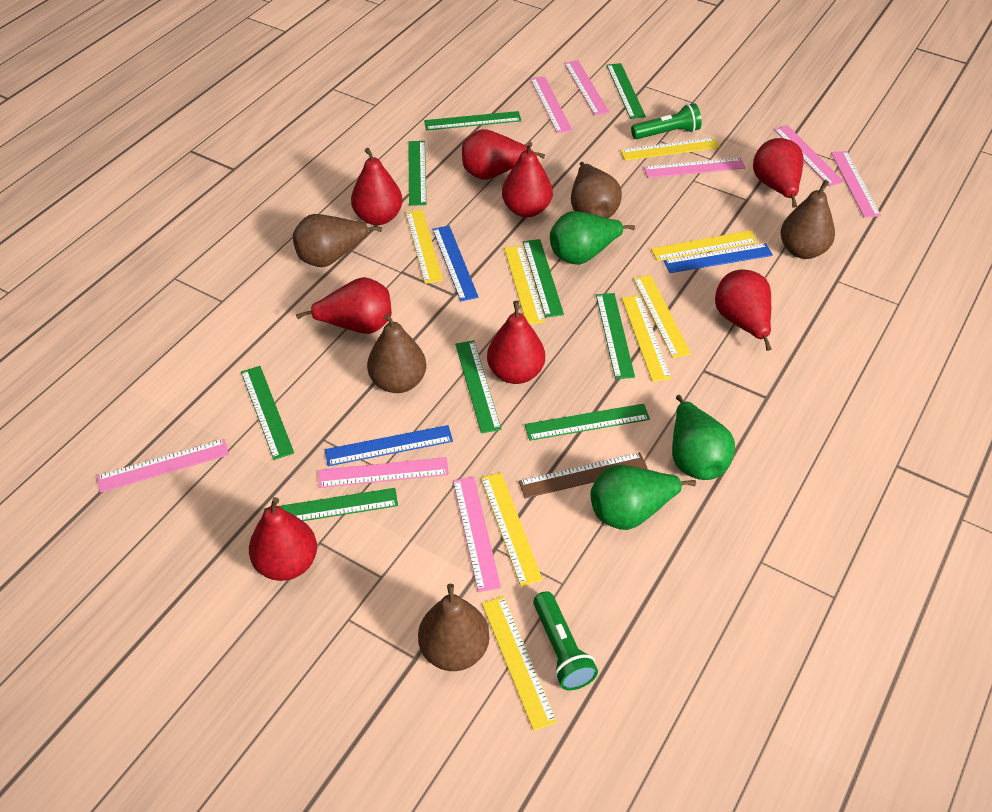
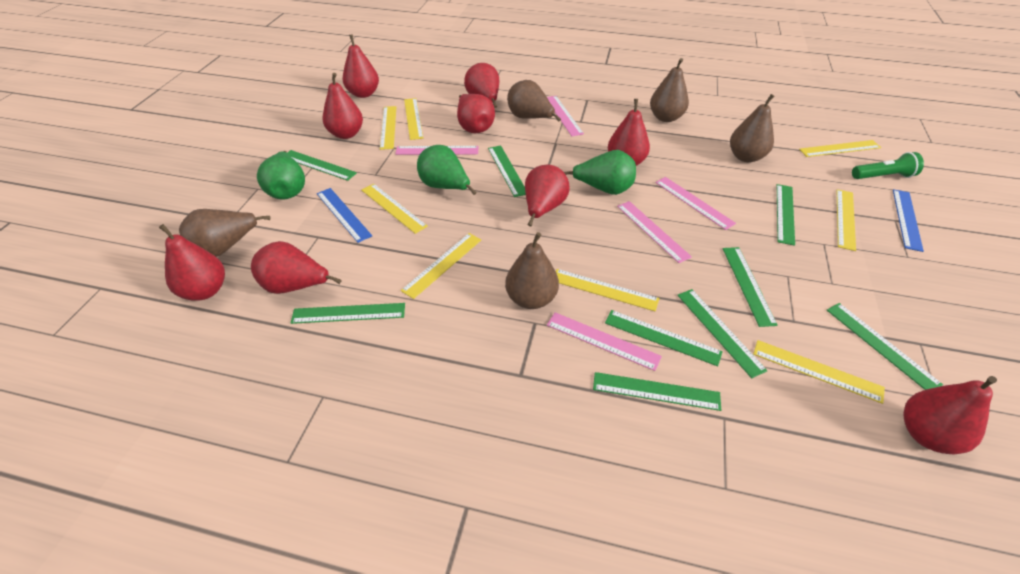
blue ruler: [325,425,453,466] [432,226,479,301] [664,243,773,273] = 3 -> [317,188,372,243] [893,189,924,252] = 2
brown ruler: [519,452,648,498] = 1 -> none = 0
green flashlight: [533,591,598,690] [631,103,702,139] = 2 -> [852,152,924,179] = 1
pink ruler: [97,439,229,493] [318,457,449,488] [453,477,501,592] [530,76,572,133] [564,61,609,115] [644,157,746,178] [774,125,844,187] [831,151,881,218] = 8 -> [395,146,479,155] [547,96,584,136] [547,312,662,371] [617,201,692,263] [655,177,736,230] = 5
red pear: [249,497,317,581] [296,277,392,334] [351,148,402,225] [462,129,545,180] [487,301,545,384] [502,142,553,217] [715,269,772,351] [753,138,804,208] = 8 -> [159,224,225,301] [251,241,342,294] [323,73,363,139] [343,34,379,98] [457,94,495,133] [464,63,500,108] [525,165,570,226] [608,99,650,166] [903,376,997,454] = 9

